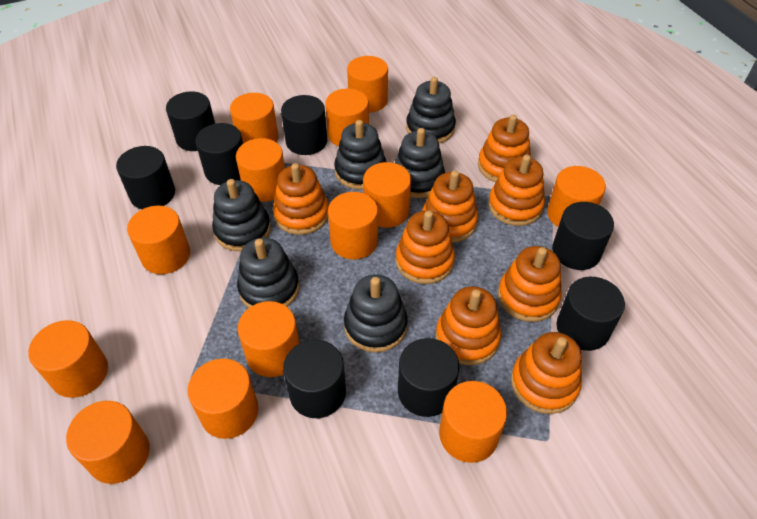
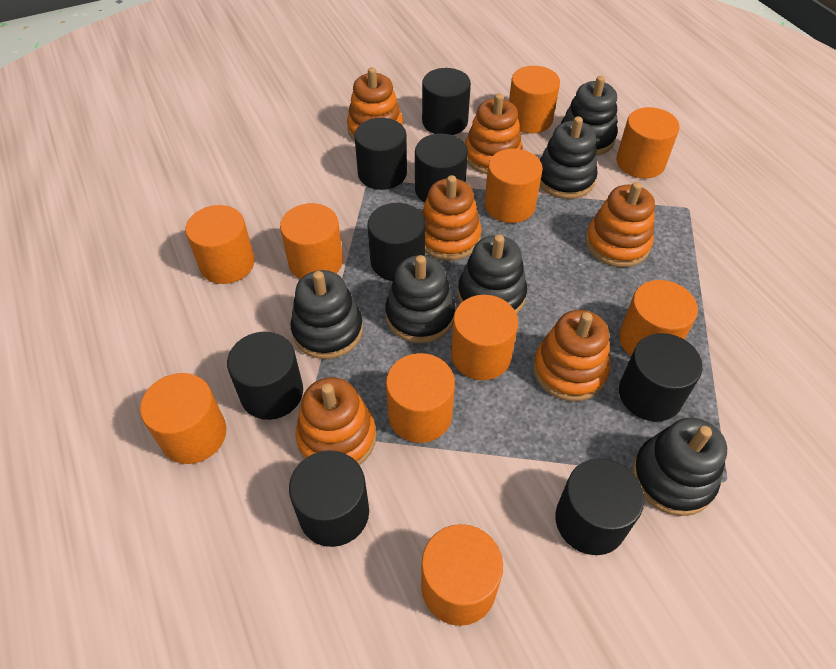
orange cylinder: [28,320,108,398] [66,401,150,484] [127,205,190,274] [188,359,258,439] [230,93,279,144] [236,138,285,202] [237,301,300,377] [325,89,369,146] [328,192,378,260] [347,56,388,113] [363,162,411,228] [439,381,507,463] [547,166,606,227] = 13 -> [140,373,226,464] [185,205,255,284] [280,203,343,279] [386,353,455,443] [421,524,503,626] [451,295,518,380] [484,149,543,223] [509,66,560,133] [616,107,680,179] [619,280,698,356] = 10
orange stacking toy: [273,163,329,235] [396,211,455,284] [422,170,478,242] [436,286,501,365] [478,115,531,182] [488,155,545,226] [498,246,562,322] [511,332,582,414] = 8 -> [296,377,376,465] [347,67,403,141] [422,175,481,261] [465,93,523,174] [533,310,610,401] [586,182,655,267] = 6

